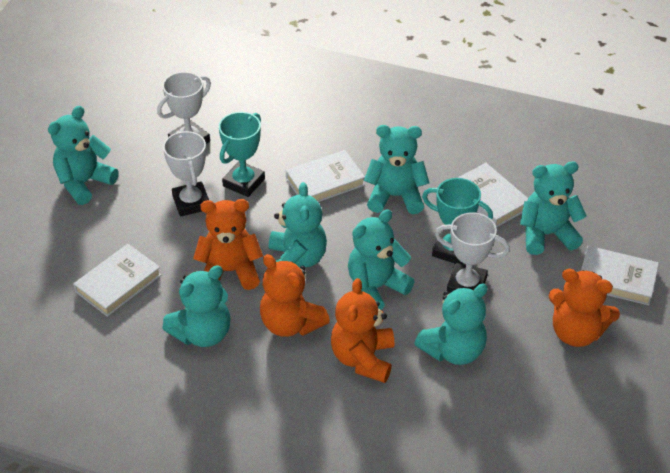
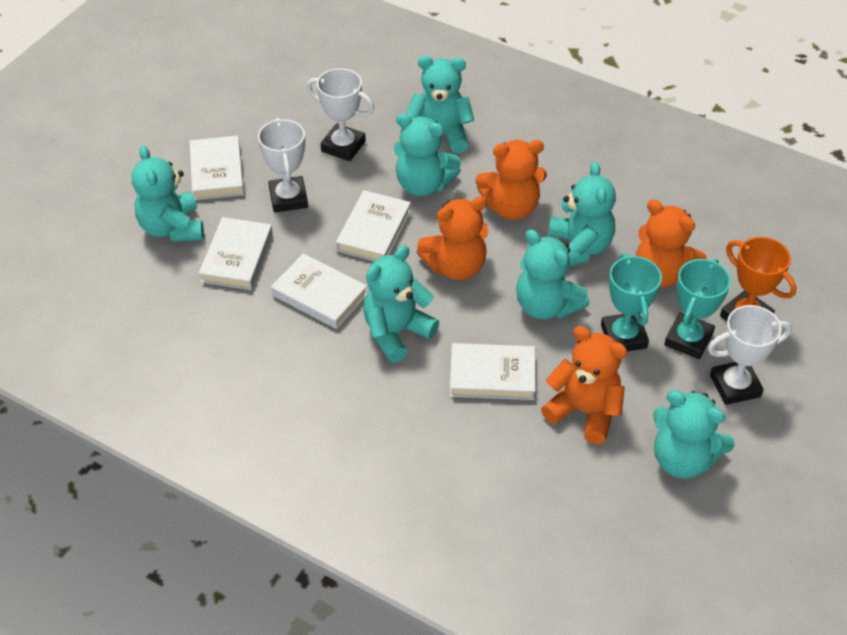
orange trophy: none = 0 -> [720,237,797,321] = 1
white book: [73,244,161,317] [286,150,365,202] [458,163,528,227] [581,246,659,305] = 4 -> [190,136,244,200] [199,217,273,290] [271,254,367,329] [336,190,411,261] [450,343,535,400] = 5

